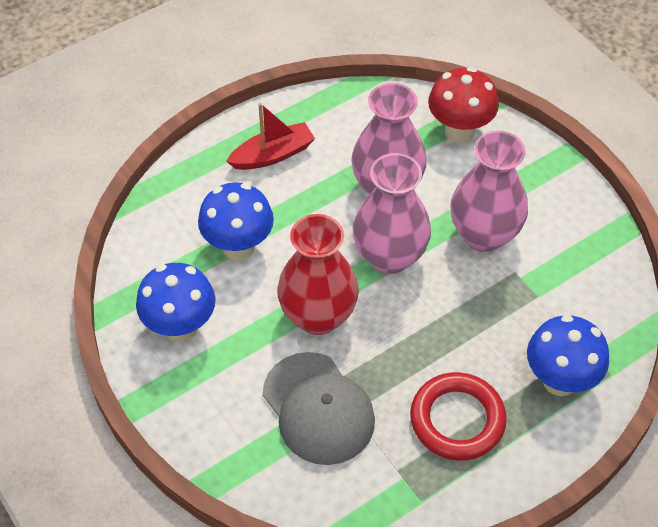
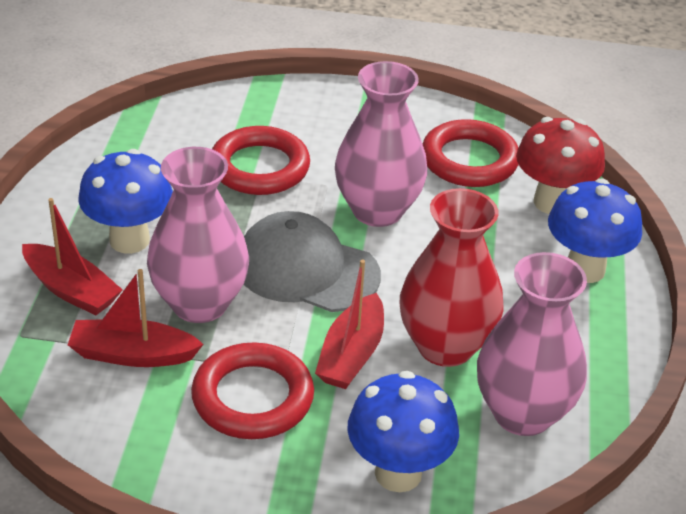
red boat: [226,103,315,170] = 1 -> [22,198,123,315] [68,269,204,367] [315,259,384,389] = 3
red ring: [410,372,507,460] = 1 -> [191,342,314,439] [212,126,310,195] [423,119,519,187] = 3

